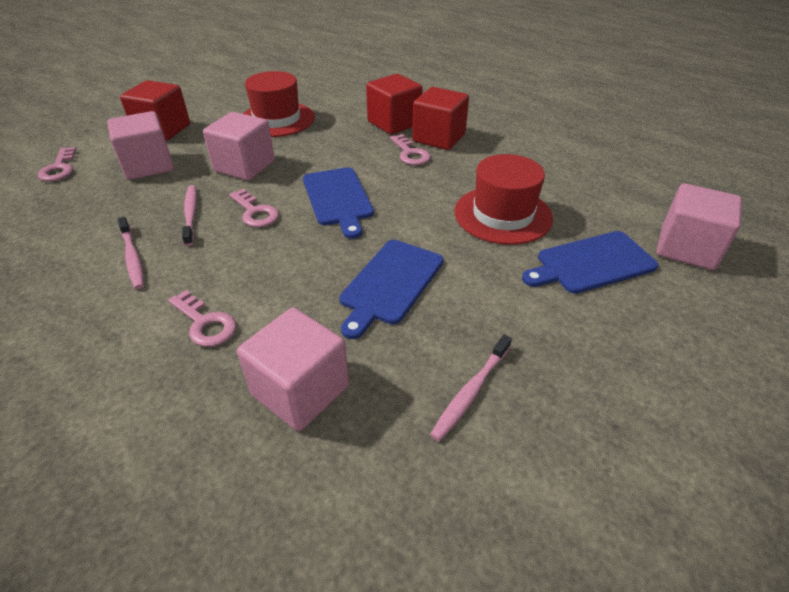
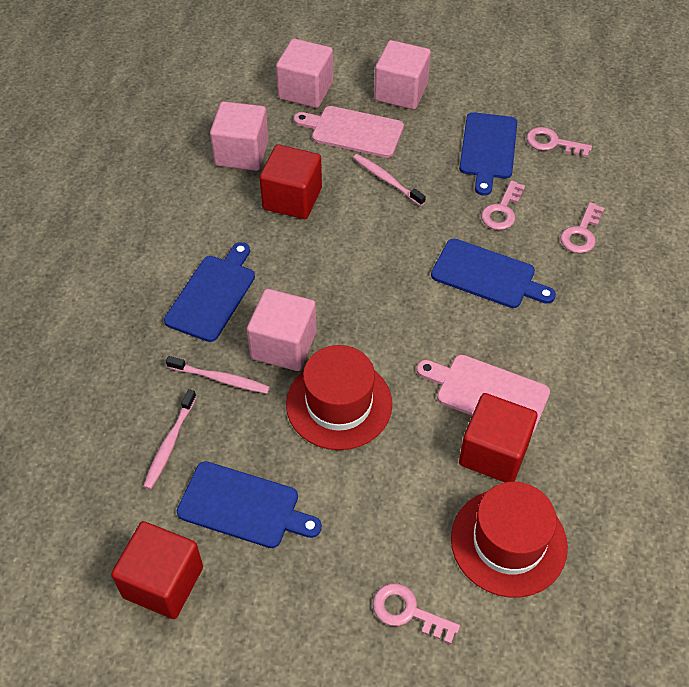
blue cutting board: [303,167,374,239] [340,240,443,339] [522,231,659,294] = 3 -> [164,242,255,342] [177,461,322,548] [431,239,556,308] [459,112,517,196] = 4
pink cutting board: none = 0 -> [294,106,404,158] [417,355,550,434] = 2

